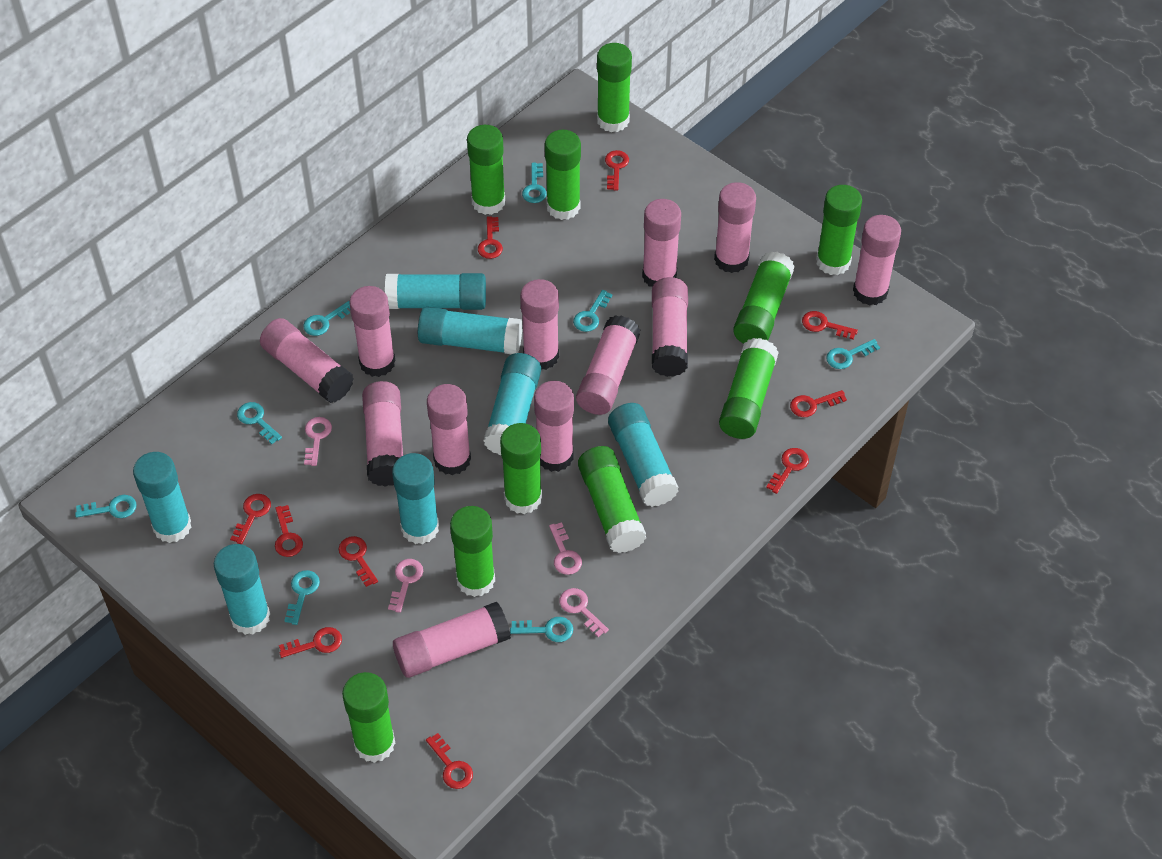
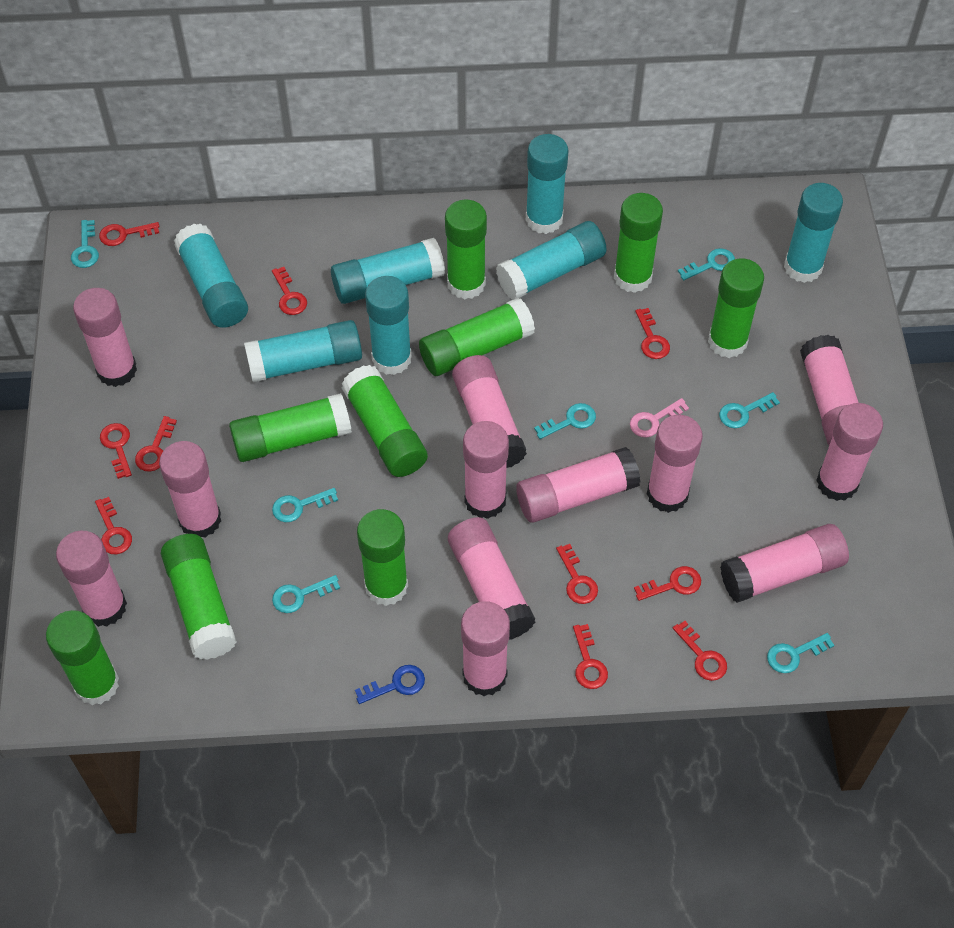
blue key: none = 0 -> [355,665,425,704] = 1
green glue stick: [342,672,395,763] [450,506,495,597] [467,125,505,215] [500,423,542,514] [545,130,581,220] [578,446,646,553] [597,43,632,132] [719,338,779,439] [733,251,795,344] [816,185,862,275] = 10 -> [46,610,119,705] [161,534,237,660] [229,393,352,462] [341,365,428,477] [357,509,408,606] [419,298,535,376] [445,199,487,299] [614,193,663,293] [708,259,764,358] = 9
pink key: [304,417,332,466] [388,559,423,613] [549,522,582,575] [559,588,609,637] = 4 -> [630,398,689,438] = 1
turquoise key: [75,495,137,518] [237,402,282,444] [284,570,320,625] [303,301,350,336] [510,617,573,642] [522,163,547,203] [573,290,612,332] [826,339,880,369] = 8 -> [71,220,99,268] [272,488,338,522] [272,575,340,613] [534,403,596,439] [678,248,735,281] [719,392,780,428] [767,633,834,673] = 7

